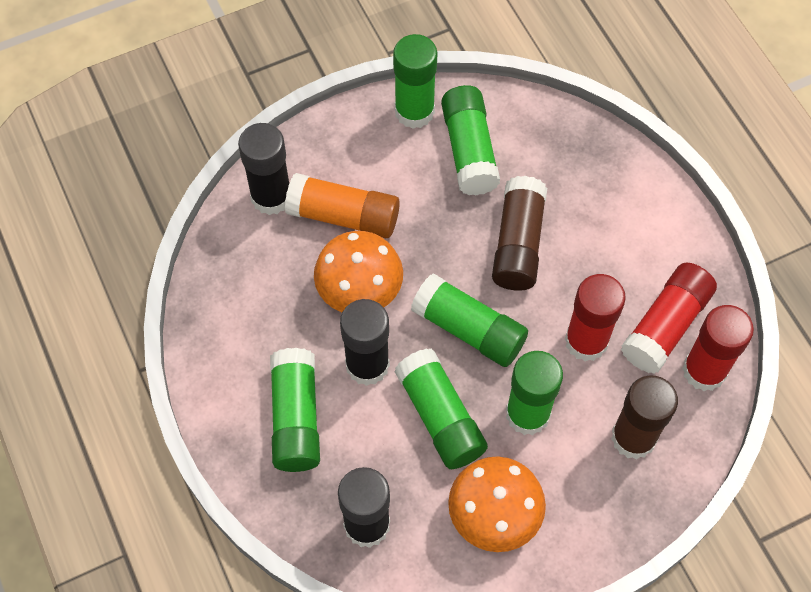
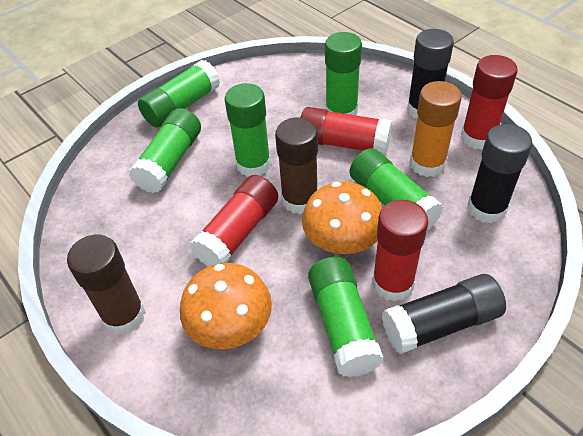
red glue stick: [565,274,626,361] [621,263,717,374] [682,305,754,391] = 3 -> [190,175,278,267] [300,107,392,155] [372,200,429,302] [461,55,517,150] = 4

